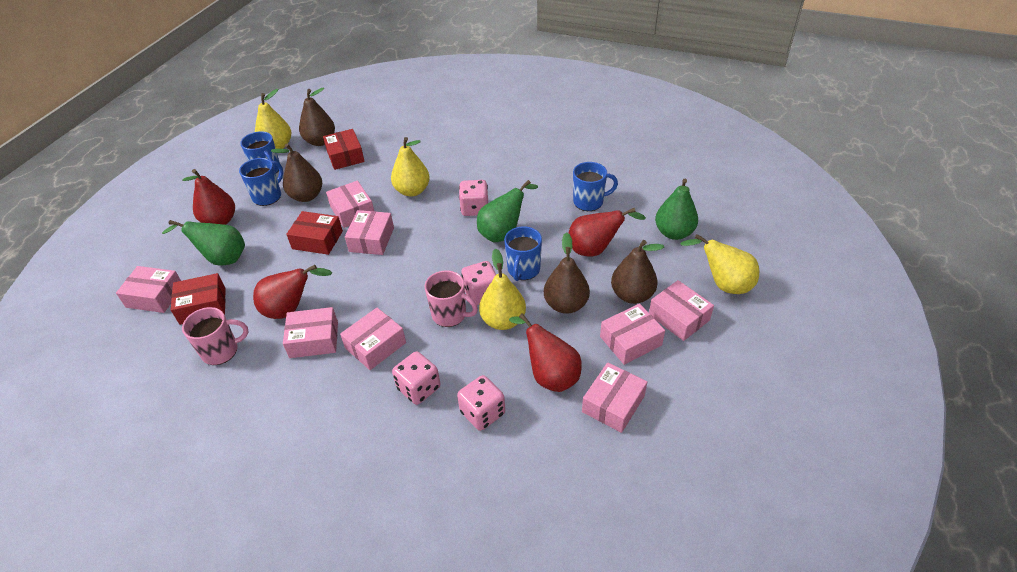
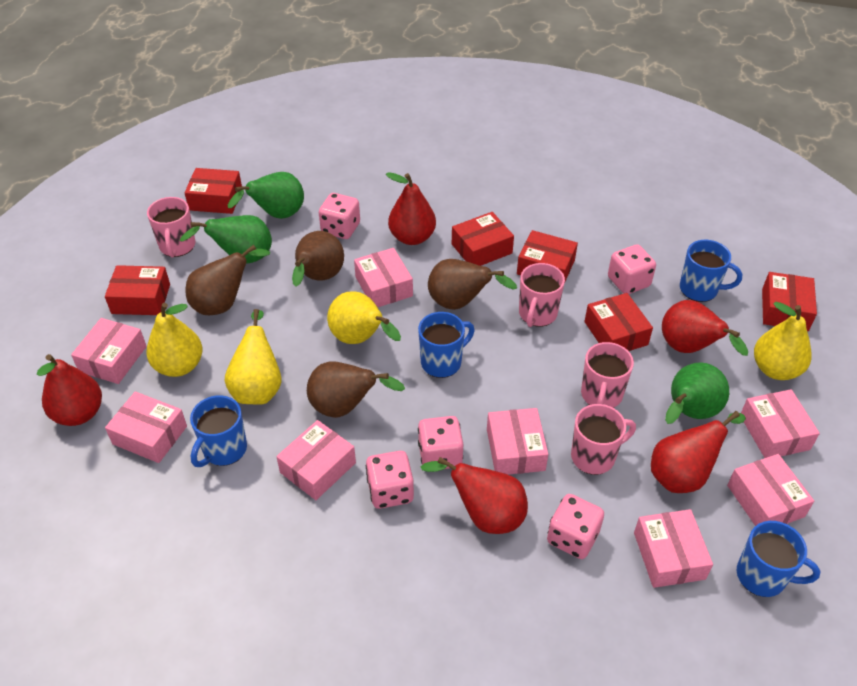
pink dice: [392,351,440,405] [457,375,505,431] [459,180,488,216] [461,261,496,305] = 4 -> [319,193,360,239] [366,451,414,509] [418,416,464,469] [547,494,604,559] [608,244,656,294] = 5
pink mug: [182,307,249,365] [425,270,478,327] = 2 -> [147,197,195,257] [519,263,565,327] [571,404,636,475] [581,342,634,408] = 4
red box: [171,273,226,325] [286,211,343,255] [323,129,365,170] = 3 -> [105,265,170,315] [185,168,242,214] [452,212,514,266] [517,230,578,281] [584,293,653,351] [762,272,817,331] = 6
red pear: [182,169,235,225] [253,265,332,319] [509,313,582,392] [569,208,646,256] = 4 -> [37,354,102,426] [386,172,436,245] [421,457,528,534] [651,411,746,493] [662,300,748,356] = 5

